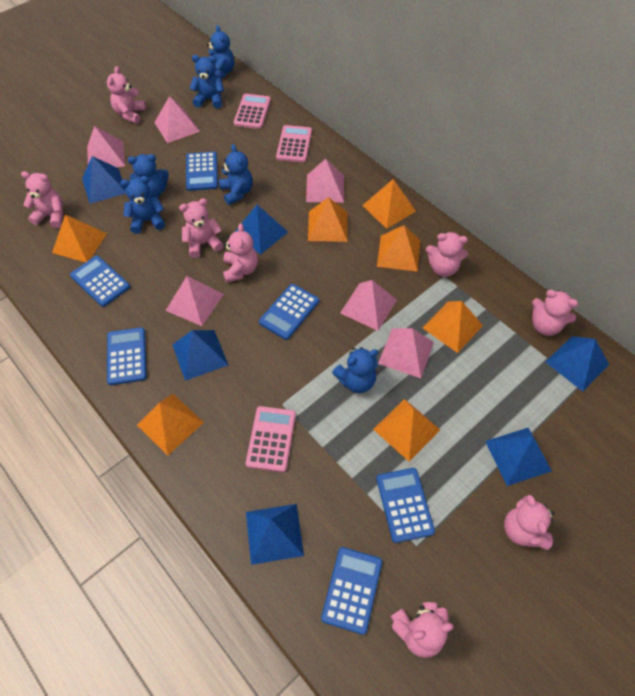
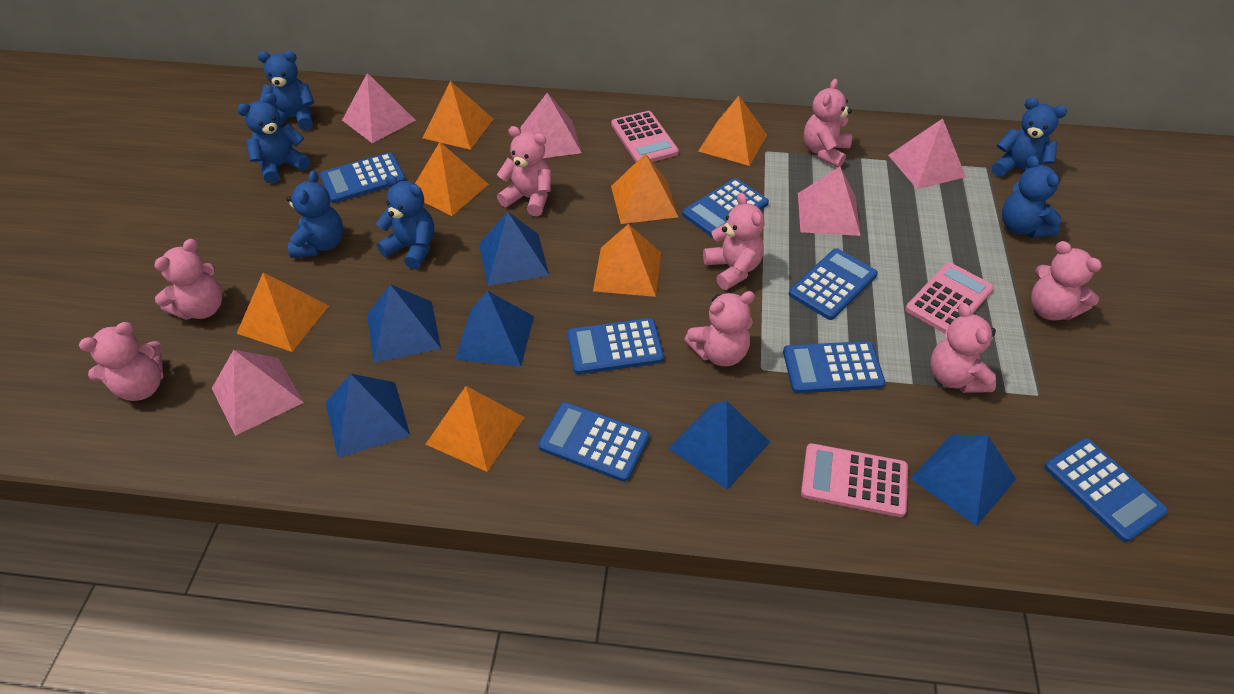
blue calculator: [70,256,130,307] [107,327,147,385] [186,152,218,191] [259,284,319,340] [321,547,382,635] [376,468,435,543] = 6 -> [320,152,406,203] [538,402,649,482] [567,318,664,375] [682,178,769,238] [783,341,885,393] [789,248,878,320] [1044,438,1168,542] = 7
pink pyramid: [87,126,125,168] [154,96,200,143] [166,276,224,326] [306,159,344,203] [340,280,397,331] [378,328,434,378] = 6 -> [212,350,304,436] [342,73,416,143] [520,93,582,158] [798,167,861,236] [888,118,966,189] = 5

